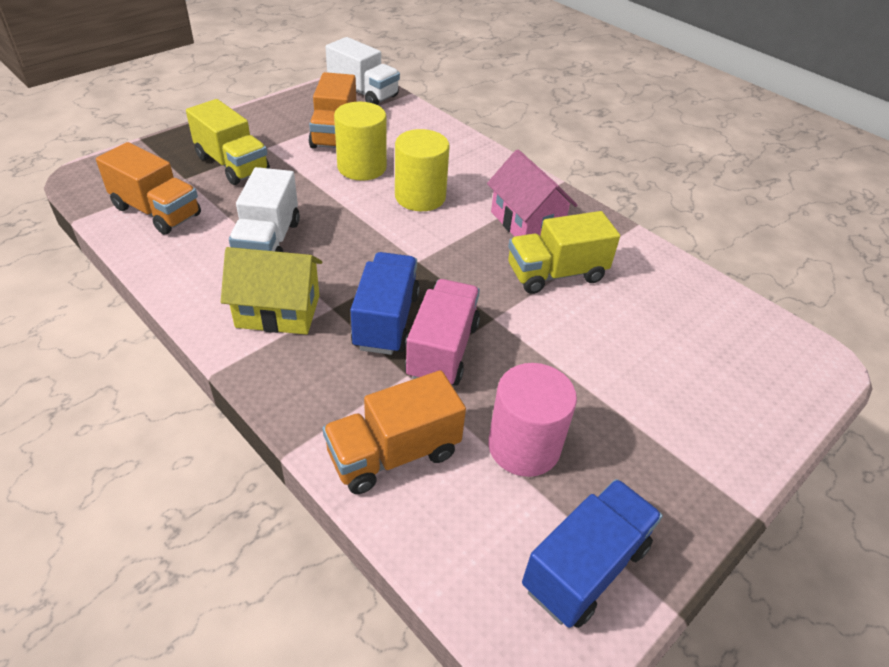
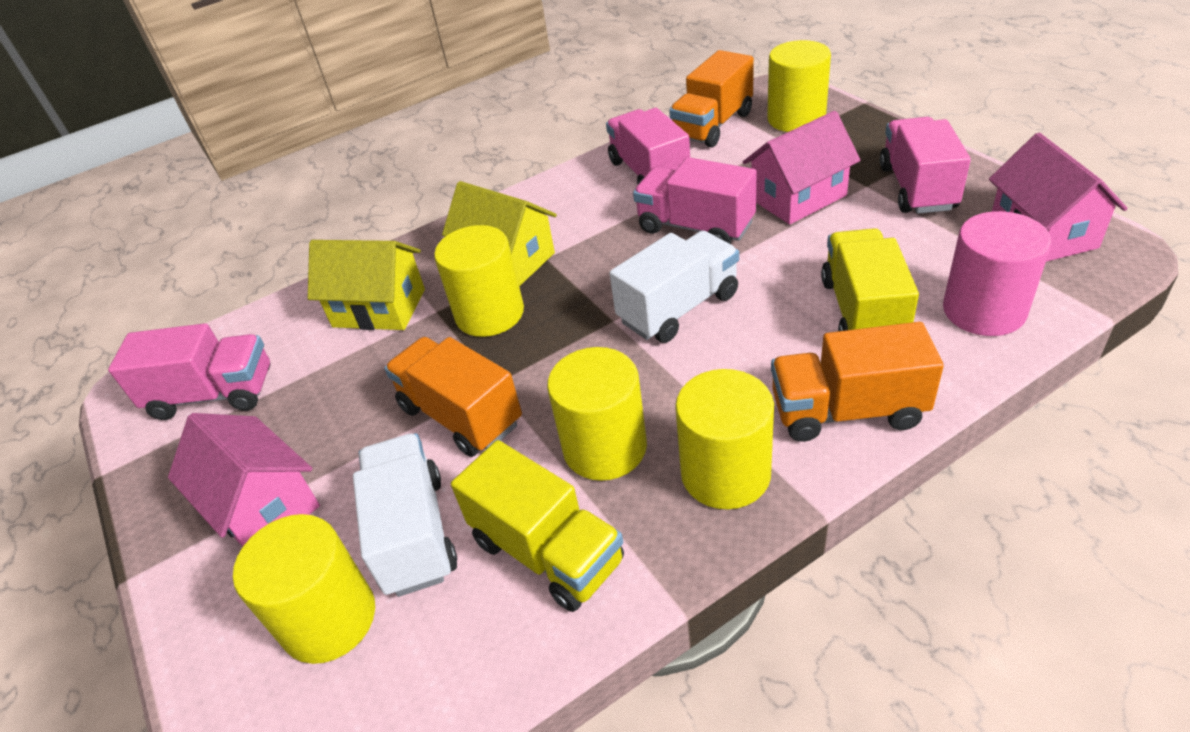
blue truck: [350,252,420,355] [522,479,663,628] = 2 -> none = 0
pink house: [487,149,578,237] = 1 -> [168,413,320,547] [743,111,861,224] [989,133,1128,262] = 3
pink truck: [405,279,480,386] = 1 -> [108,323,270,420] [606,108,690,184] [633,157,757,244] [880,117,971,214] = 4
yellow cylinder: [334,102,387,181] [395,129,450,211] = 2 -> [233,514,375,664] [434,225,524,337] [547,347,647,481] [675,369,774,510] [767,40,831,132] = 5
yellow house: [221,247,322,335] = 1 -> [308,240,425,330] [442,181,557,286] = 2

